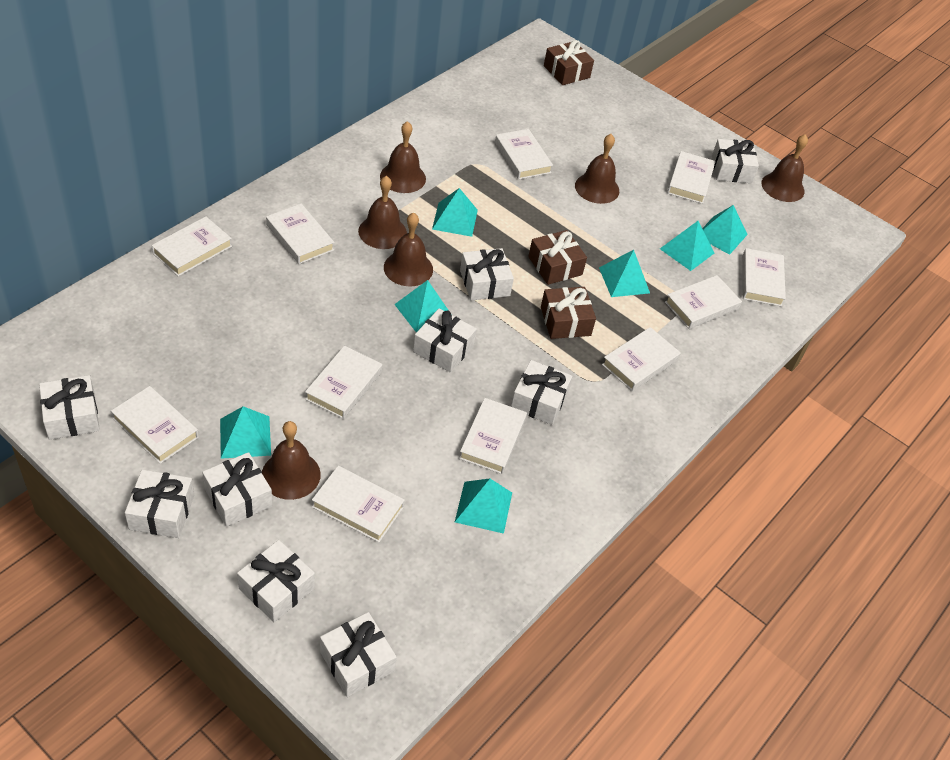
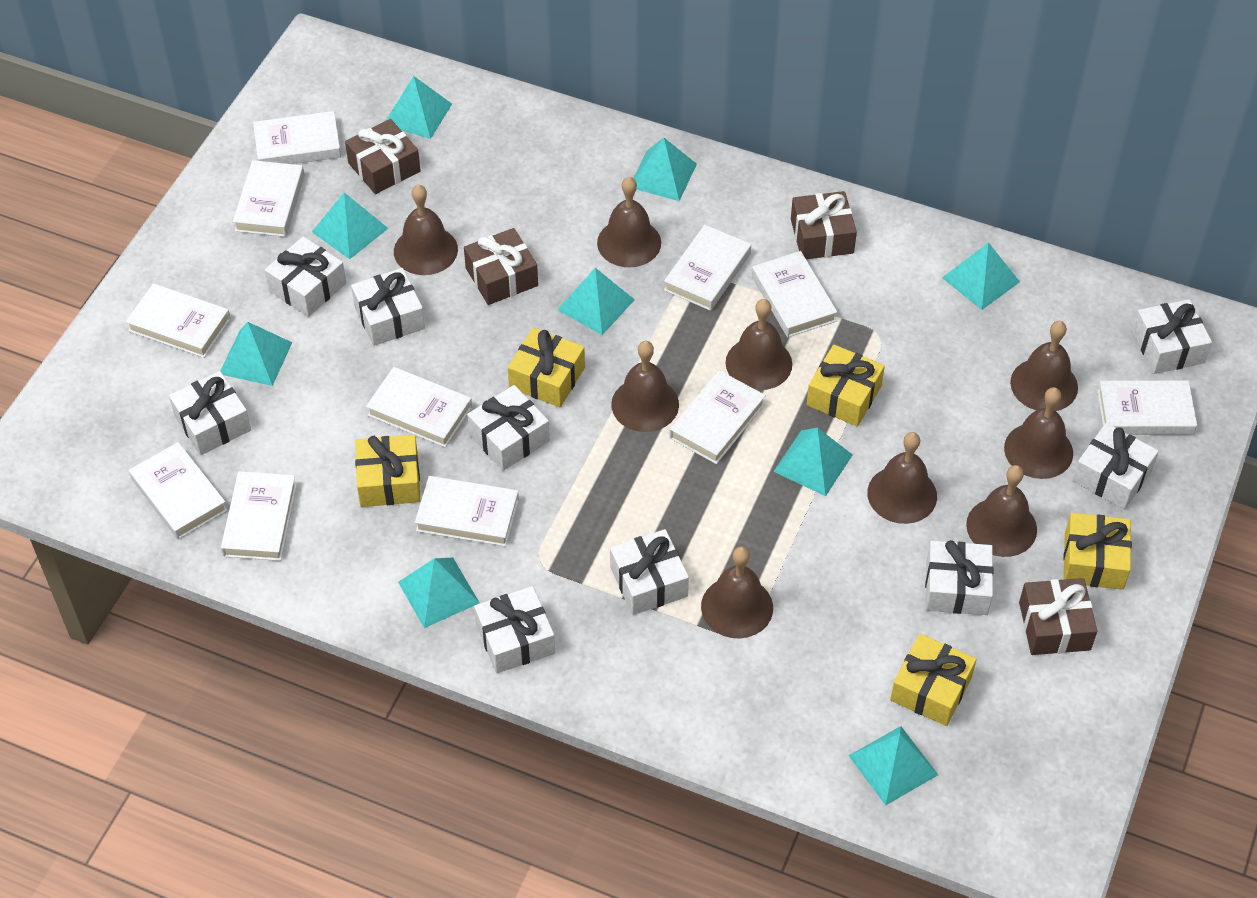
brown bell: [262,421,321,500] [358,176,407,249] [380,121,426,193] [384,212,433,286] [575,134,619,204] [761,134,808,202] = 6 -> [394,185,458,275] [597,177,661,267] [611,341,679,432] [701,547,773,638] [725,299,792,390] [867,432,937,524] [966,465,1037,557] [1004,387,1073,479] [1010,321,1078,411] = 9
brown gift: [528,230,587,285] [541,287,596,339] [544,40,594,85] = 3 -> [345,119,421,194] [464,228,538,305] [791,191,857,259] [1019,578,1097,655] = 4
turquoise pyramid: [220,406,271,459] [394,280,452,332] [432,188,478,237] [455,478,512,534] [599,250,650,297] [660,221,714,271] [702,205,748,255] = 7 -> [221,322,292,386] [312,193,388,259] [386,76,452,139] [398,558,479,628] [557,268,635,335] [633,138,697,201] [773,427,853,496] [849,726,938,806] [942,242,1020,310] = 9
yellow gift: none = 0 -> [355,435,420,507] [508,328,585,407] [807,345,885,427] [890,634,977,726] [1063,513,1132,590] = 5

